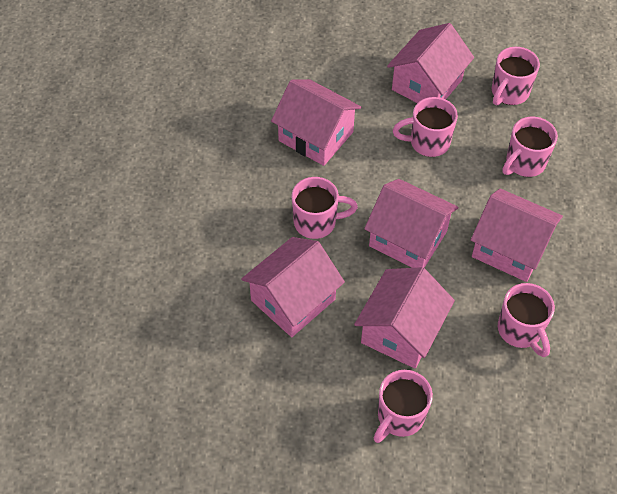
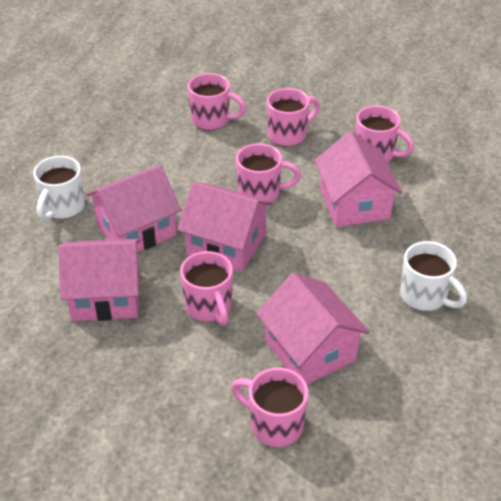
pink house: [241,237,345,337] [271,79,362,166] [354,267,455,369] [364,179,458,268] [387,23,474,103] [471,188,563,282] = 6 -> [58,239,140,321] [86,165,181,252] [177,182,273,272] [256,273,370,385] [314,131,403,227] = 5
white mug: none = 0 -> [33,156,85,221] [400,241,467,311] = 2

